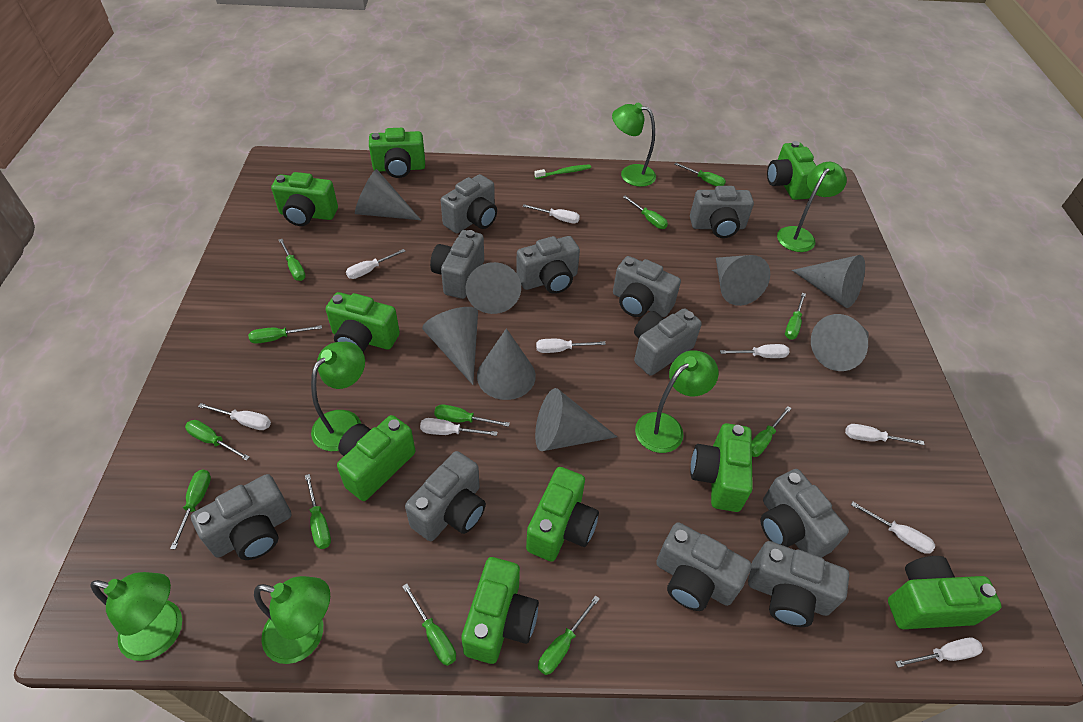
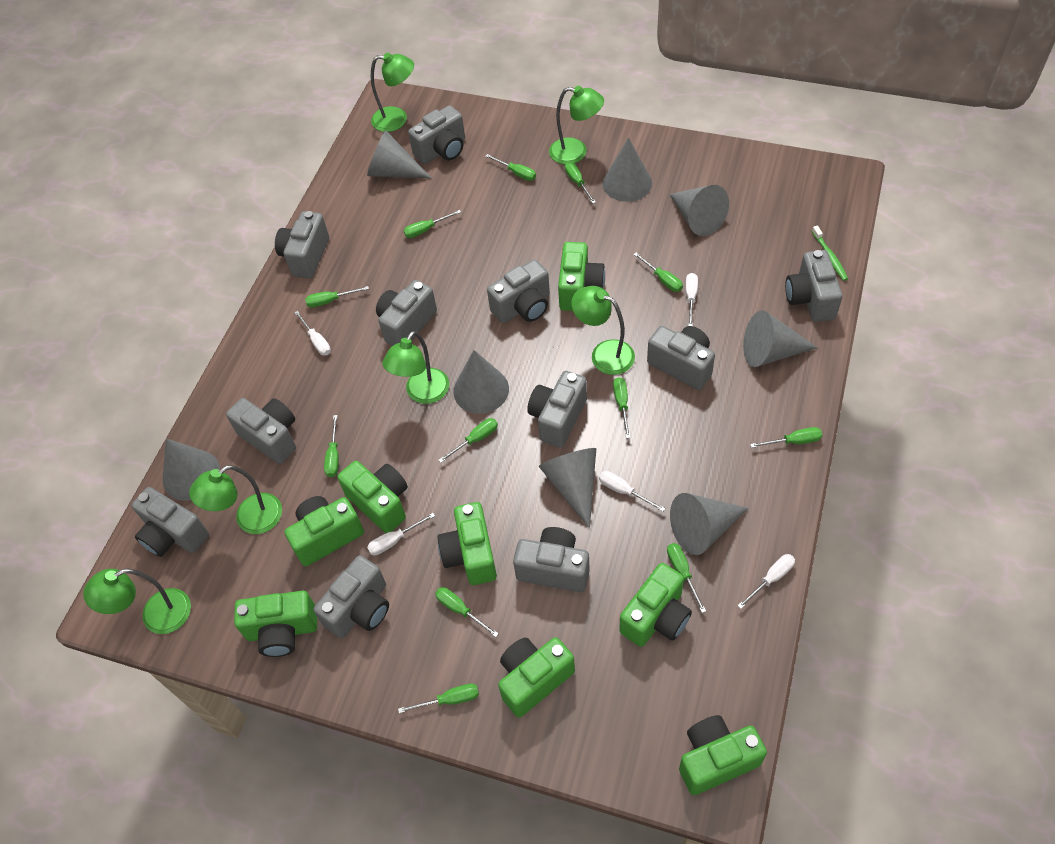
green camera: [271,172,338,226] [326,292,400,353] [337,415,415,501] [369,128,425,178] [461,557,539,664] [526,467,599,562] [690,423,753,512] [767,141,816,200] [888,556,1002,629] = 9 -> [234,591,317,657] [284,496,364,566] [337,461,408,533] [438,502,497,585] [498,637,575,717] [558,242,605,311] [619,563,692,647] [679,715,767,795] = 8
white screwdriver: [198,403,271,430] [346,249,405,279] [420,418,497,436] [522,204,580,224] [536,339,606,353] [720,344,789,358] [845,424,924,445] [851,502,935,554] [895,637,983,668] = 9 -> [294,311,331,356] [367,513,435,555] [599,471,665,512] [685,273,698,326] [737,554,795,609] = 5

